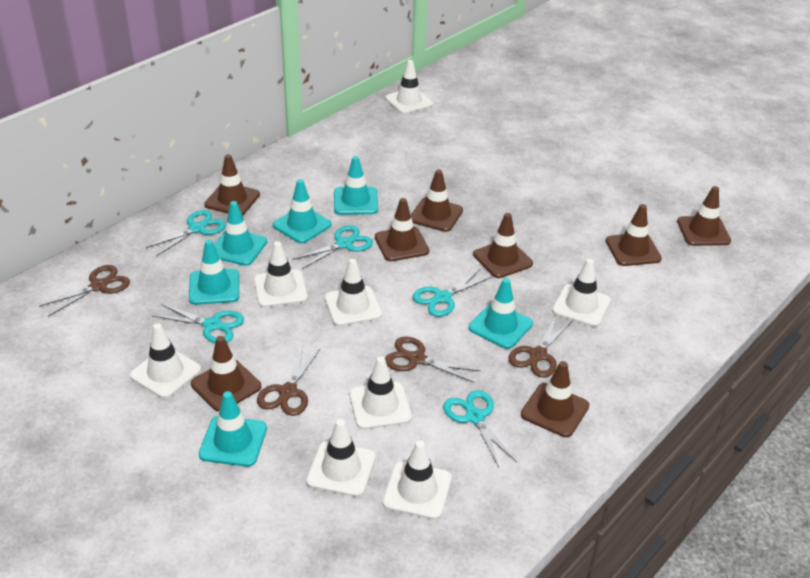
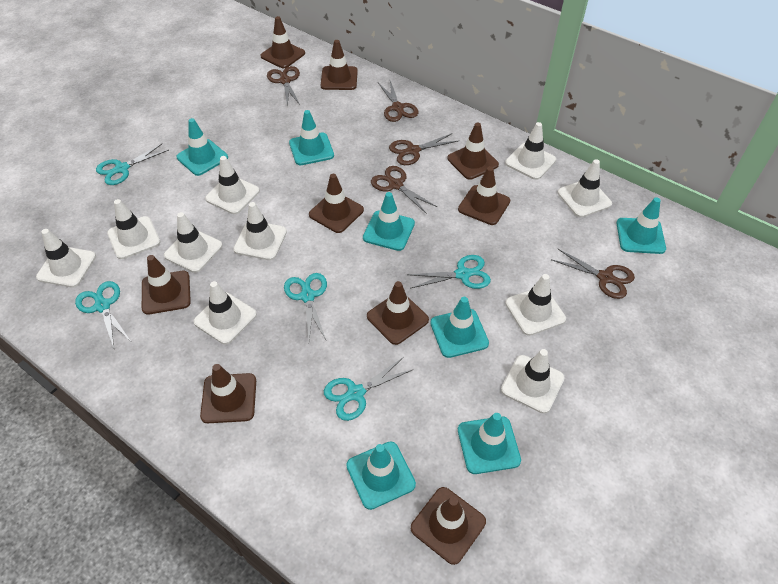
brown scissors: [39,265,130,316] [257,346,321,416] [385,336,481,383] [508,316,573,377] = 4 -> [267,66,300,107] [371,166,437,214] [378,81,418,122] [389,133,458,165] [551,248,635,299] = 5
brown traffic cone: [191,336,262,412] [204,154,260,215] [375,198,429,261] [411,170,463,232] [473,213,533,278] [521,361,589,437] [606,204,662,266] [677,186,731,246] = 8 -> [142,255,191,315] [200,364,256,423] [260,16,305,68] [309,174,364,233] [321,40,358,90] [367,281,429,345] [411,487,486,565] [447,122,499,180] [458,166,510,225] = 9
turquoise traffic cone: [189,239,239,305] [199,391,267,467] [214,201,267,266] [273,179,332,243] [334,156,378,215] [469,278,533,349] = 6 -> [176,118,228,176] [289,110,334,165] [346,441,416,510] [363,192,415,251] [430,297,489,358] [458,413,521,474] [617,197,666,254] = 7
white traffic cone: [130,323,201,398] [254,241,308,307] [306,419,376,497] [325,259,382,326] [349,356,412,430] [383,440,452,520] [385,60,433,114] [552,259,611,327] = 8 -> [36,229,96,287] [107,199,160,259] [164,212,223,273] [193,281,257,345] [205,156,260,214] [233,202,287,260] [501,349,565,414] [505,122,556,180] [505,274,566,336] [558,159,612,218] = 10

